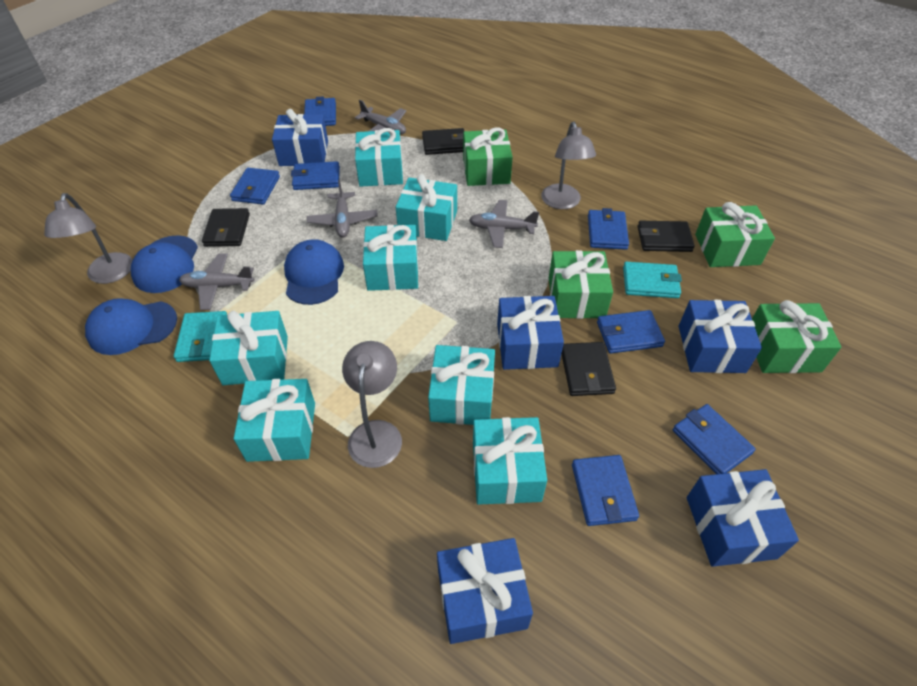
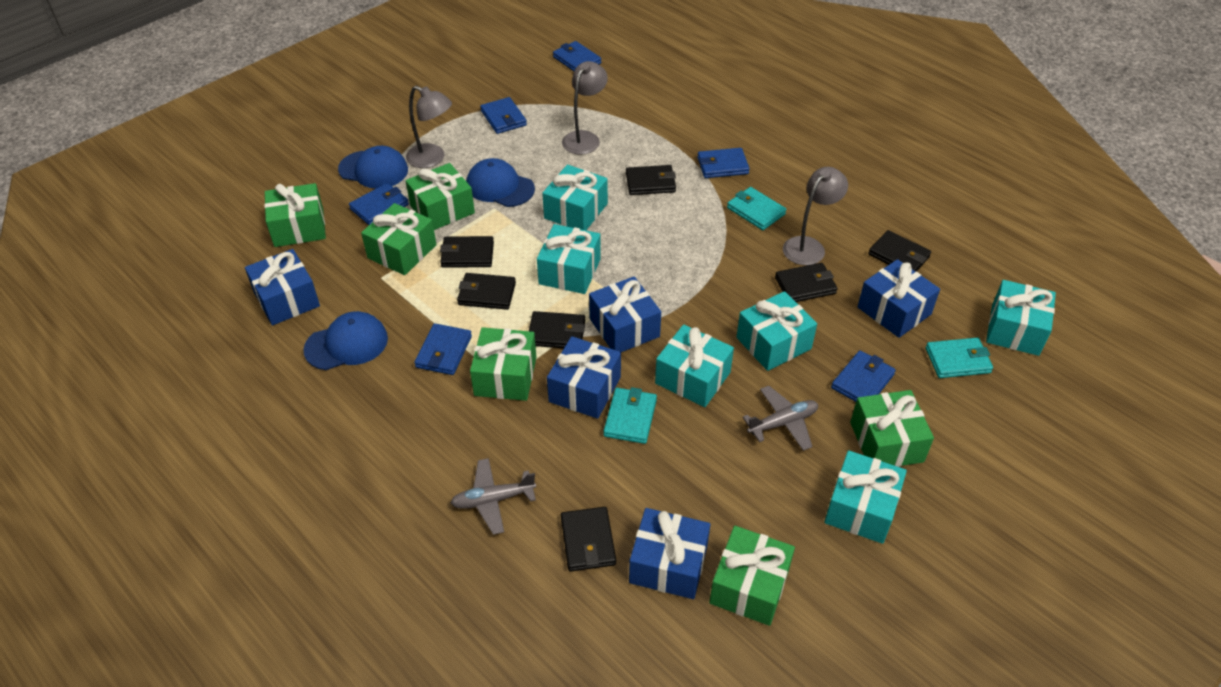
black wallet: [202,208,250,247] [422,128,464,155] [561,342,616,396] [638,221,695,252] = 4 -> [440,236,494,268] [457,273,516,310] [529,311,585,348] [561,507,616,571] [626,165,676,195] [775,263,838,302] [868,230,931,272] = 7
blue wallet: [230,168,280,204] [291,161,340,190] [304,96,336,126] [572,455,639,526] [588,208,629,250] [597,310,665,354] [673,404,756,474] = 7 -> [349,183,409,225] [414,323,472,375] [480,97,527,134] [553,41,601,71] [697,148,750,178] [831,350,896,402] = 6
green gift: [463,127,513,186] [549,250,613,319] [695,202,775,267] [752,300,841,373] = 4 -> [264,183,326,247] [361,203,437,275] [406,163,475,230] [470,327,536,401] [709,526,795,626] [850,390,934,467] = 6
grey plane: [179,253,254,310] [307,180,378,238] [355,100,406,135] [469,200,539,248] = 4 -> [451,458,536,535] [743,386,818,451] = 2
turquoise gift: [209,311,288,385] [234,379,315,462] [355,128,403,187] [363,225,418,291] [396,174,457,241] [428,345,495,425] [473,417,547,505] = 7 -> [537,224,601,294] [542,165,608,230] [655,325,734,407] [737,291,817,371] [824,450,907,544] [986,280,1056,356] = 6
turquoise wallet: [174,311,227,362] [623,262,682,298] = 2 -> [604,387,657,444] [727,187,786,230] [926,338,993,378] = 3

